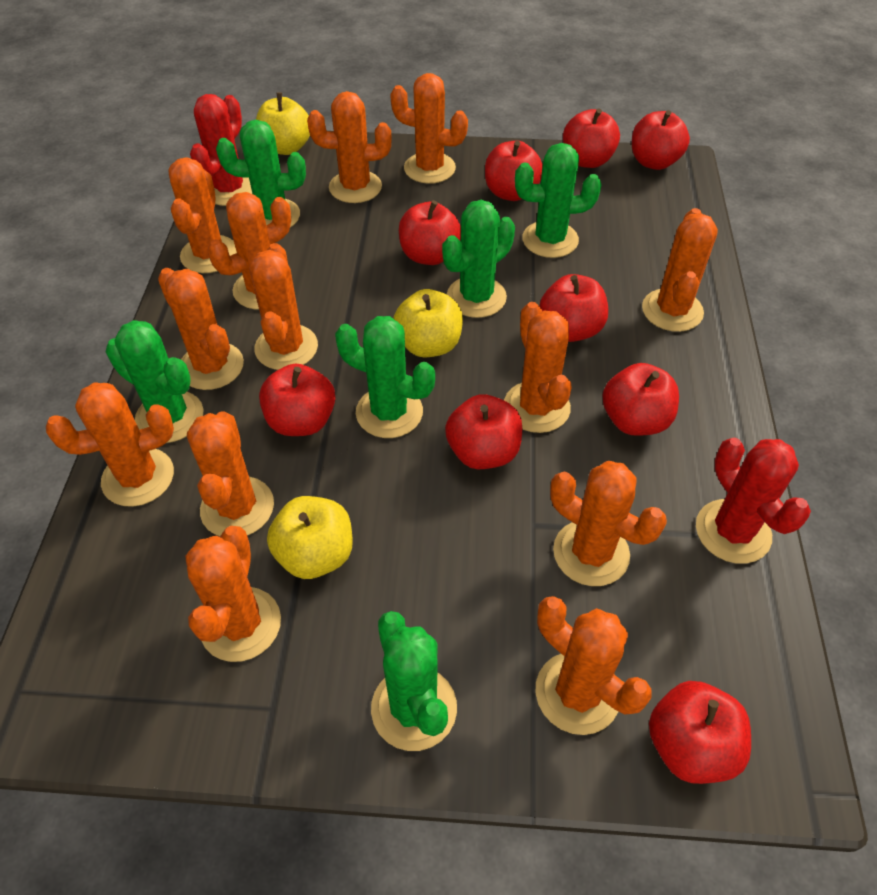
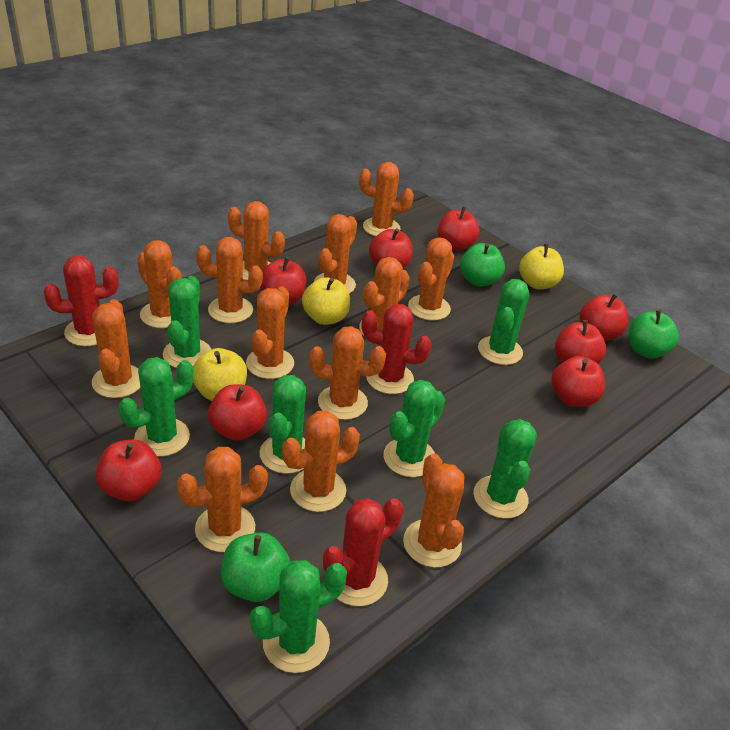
green apple: none = 0 -> [221,533,290,602] [460,243,505,287] [629,309,679,359] = 3
green cactus: [106,320,204,443] [216,120,306,228] [335,316,435,438] [371,611,457,751] [442,200,515,318] [515,143,601,258] = 6 -> [119,357,194,457] [163,276,211,368] [250,560,347,673] [259,375,306,474] [383,380,445,477] [474,419,537,519] [478,279,529,365] = 7
red apple: [259,363,335,436] [399,200,461,265] [445,394,522,469] [485,141,543,201] [539,274,608,342] [563,108,620,168] [602,363,679,436] [632,110,690,170] [649,681,751,784] = 9 -> [96,439,162,501] [208,385,267,441] [260,257,306,305] [369,228,413,269] [437,206,480,251] [551,356,605,407] [555,320,606,364] [579,294,628,341] = 8
red cactus: [190,94,252,206] [696,438,811,564] = 2 -> [44,255,118,346] [323,498,403,606] [362,304,432,394] = 3

